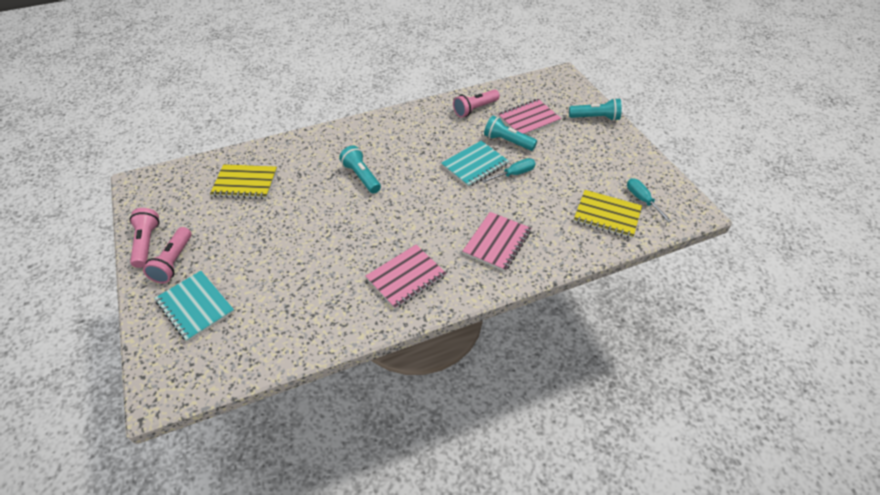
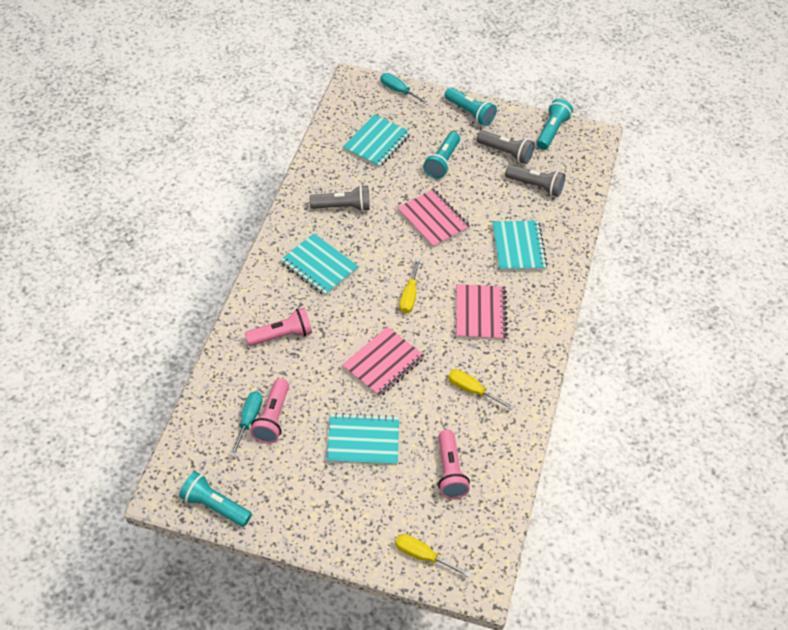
grey flashlight: none = 0 -> [309,185,370,212] [476,130,535,164] [505,164,565,197] = 3
turquoise flashlight: [339,145,381,194] [484,116,537,151] [569,98,622,121] = 3 -> [179,471,252,527] [423,132,460,179] [445,87,497,126] [536,99,573,150] = 4
turquoise notebook: [155,271,234,342] [441,141,509,187] = 2 -> [280,234,359,296] [327,413,399,465] [343,114,411,168] [493,221,548,271] = 4
yellow notebook: [210,164,277,199] [574,190,642,239] = 2 -> none = 0
yellow screwdriver: none = 0 -> [395,534,471,577] [400,258,421,313] [448,369,514,410] = 3

